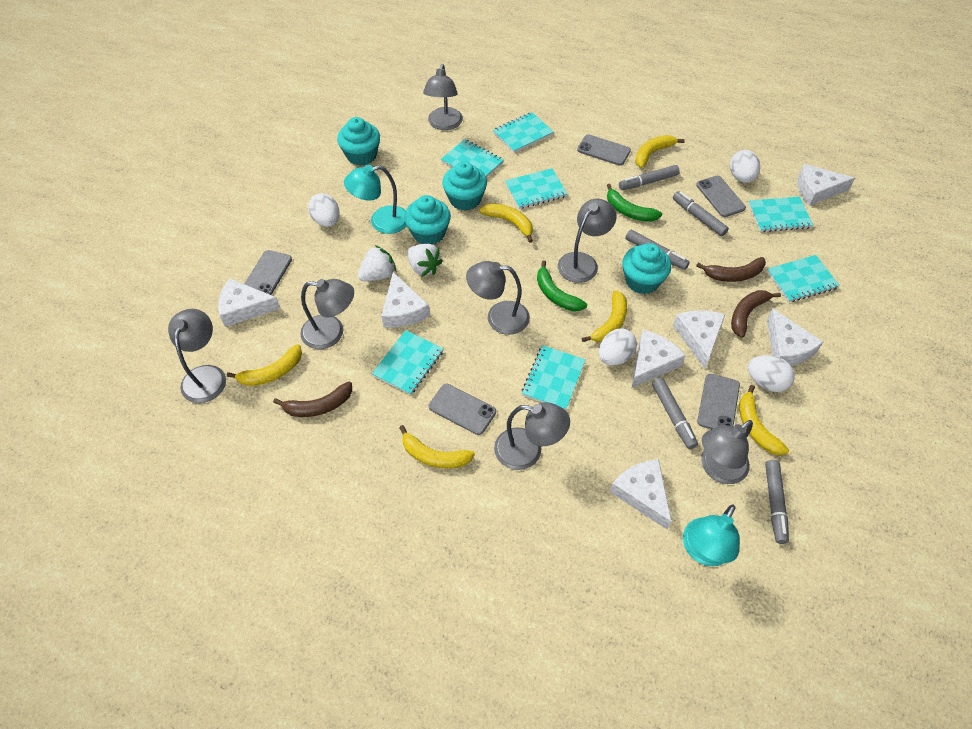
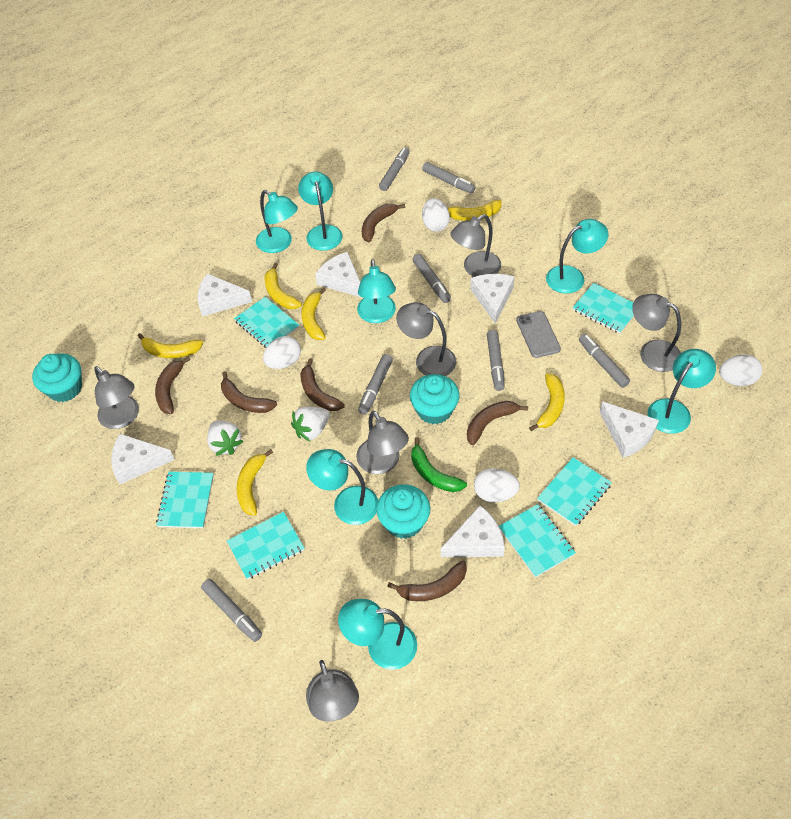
brown banana: [273,382,352,417] [696,257,766,282] [731,290,781,338] = 3 -> [155,356,191,414] [221,371,277,413] [300,358,345,411] [362,204,405,242] [387,560,467,601] [467,401,528,445] = 6
green banana: [537,260,587,311] [607,184,662,222] = 2 -> [411,437,467,492] = 1
grey lamp: [168,309,226,403] [300,279,354,349] [423,64,463,130] [466,261,530,335] [494,402,570,470] [558,199,616,283] [701,420,753,484] = 7 -> [94,366,139,429] [306,660,359,722] [356,411,409,474] [396,302,456,376] [450,214,501,277] [632,294,681,372] = 6
grey marker: [619,165,680,190] [625,230,690,270] [652,377,698,449] [673,191,729,236] [765,460,789,544] = 5 -> [201,579,262,642] [358,354,393,414] [379,148,410,191] [412,254,451,303] [422,162,475,193] [487,330,505,391] [579,334,630,388] = 7
grey phone: [244,250,292,295] [429,384,496,435] [577,134,631,166] [696,176,746,217] [697,374,740,429] = 5 -> [516,311,561,358] = 1
turquoise cupcake: [337,117,380,166] [404,195,451,245] [442,161,487,211] [622,243,671,294] = 4 -> [32,354,82,402] [376,484,430,539] [410,374,459,424] = 3
turquoise lamp: [344,165,407,234] [683,504,740,566] = 2 -> [256,190,298,253] [298,171,342,251] [306,449,378,525] [338,599,417,670] [357,259,396,323] [546,219,608,294] [647,349,716,434] = 7
turquoise notebook: [372,330,444,395] [441,139,504,178] [493,112,554,153] [505,168,567,209] [522,345,586,410] [748,197,813,232] [767,255,840,302] = 7 -> [156,472,214,528] [227,512,305,580] [234,297,299,348] [499,504,576,578] [537,457,612,526] [573,283,634,334] = 6
white cheese: [218,278,281,327] [381,272,430,328] [610,459,672,529] [631,330,686,388] [673,310,725,369] [767,308,823,366] [798,164,855,206] = 7 -> [111,434,175,484] [198,273,252,317] [315,252,363,298] [441,506,505,557] [470,274,515,324] [600,401,659,458] = 6

